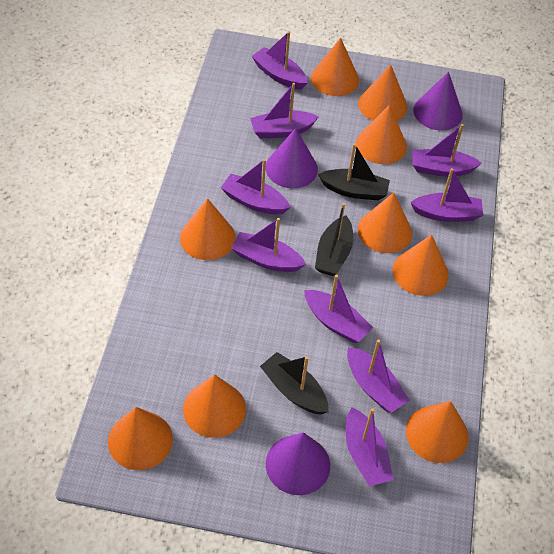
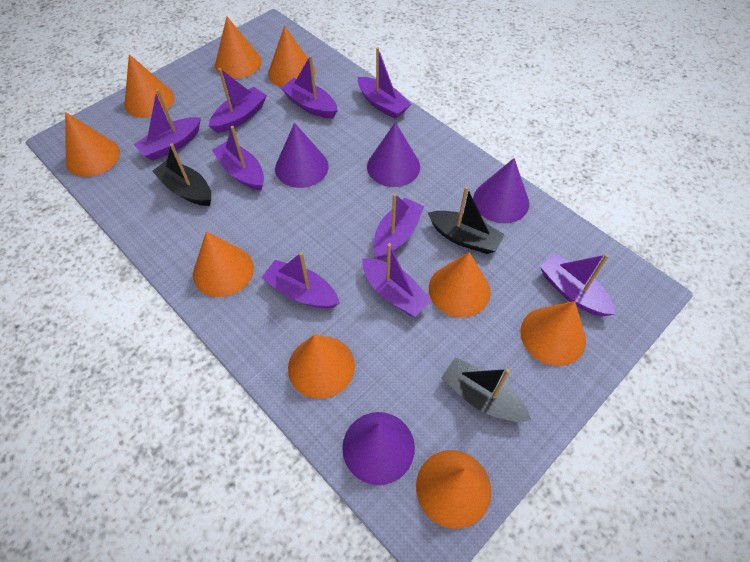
purple cone: [266,128,318,188] [266,432,330,495] [413,72,463,130] = 3 -> [275,123,328,188] [342,412,415,485] [367,122,420,187] [473,158,529,223] = 4

